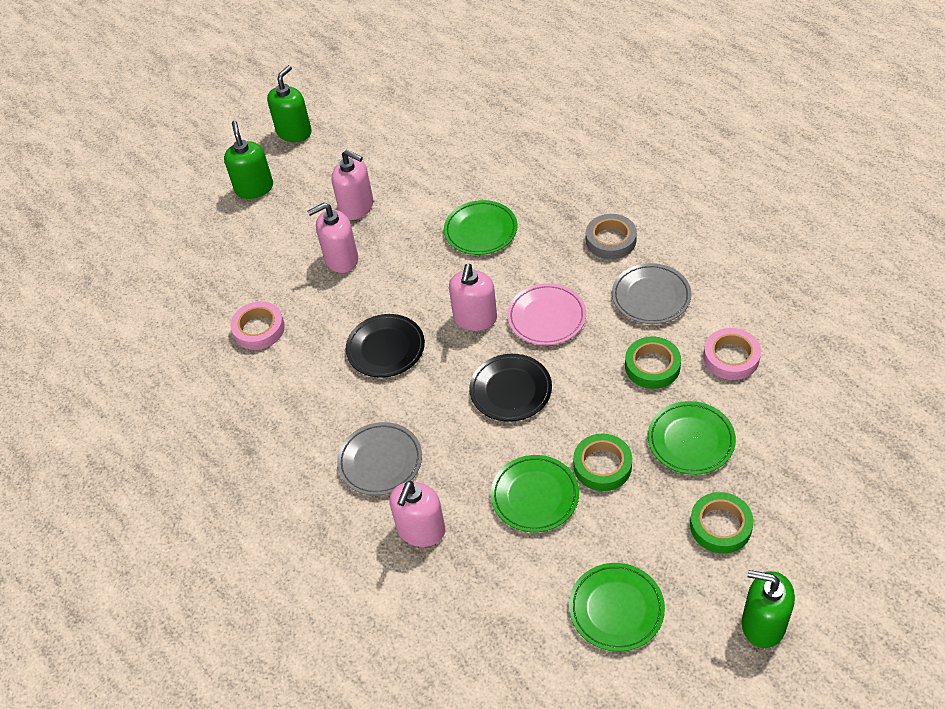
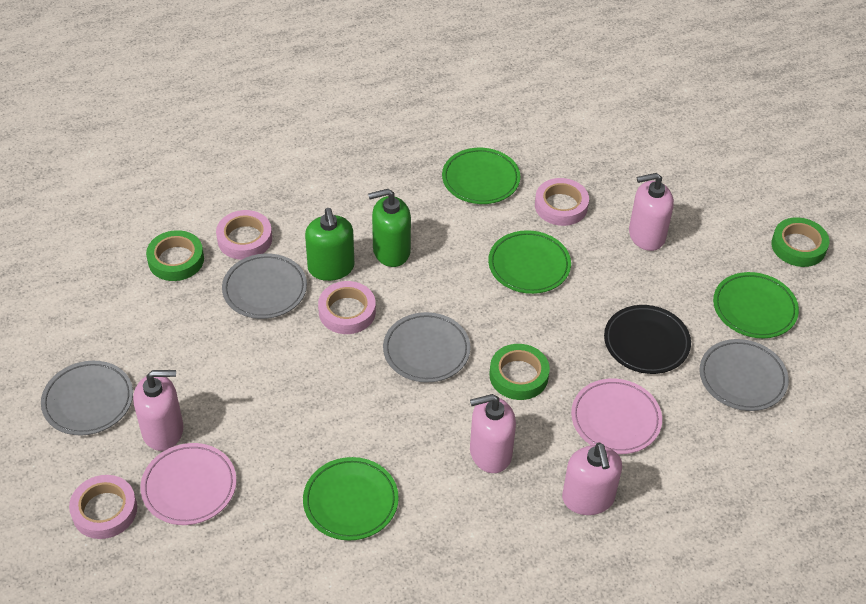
black plate: [346,314,425,378] [469,354,552,422] = 2 -> [604,305,691,374] = 1
green soap dispenser: [224,121,273,199] [267,65,312,142] [742,570,795,648] = 3 -> [305,208,354,281] [368,189,411,267] = 2
grey plate: [337,422,422,496] [612,263,691,324] = 2 -> [41,361,133,435] [222,253,307,319] [383,312,471,382] [699,339,789,411] = 4
grey tape: [586,214,637,259] = 1 -> none = 0
pink plate: [507,283,586,345] = 1 -> [141,443,237,525] [571,379,662,454] = 2
pink tape: [230,301,285,350] [704,328,761,380] = 2 -> [69,475,137,539] [216,210,272,260] [318,281,376,334] [535,178,589,226] = 4

